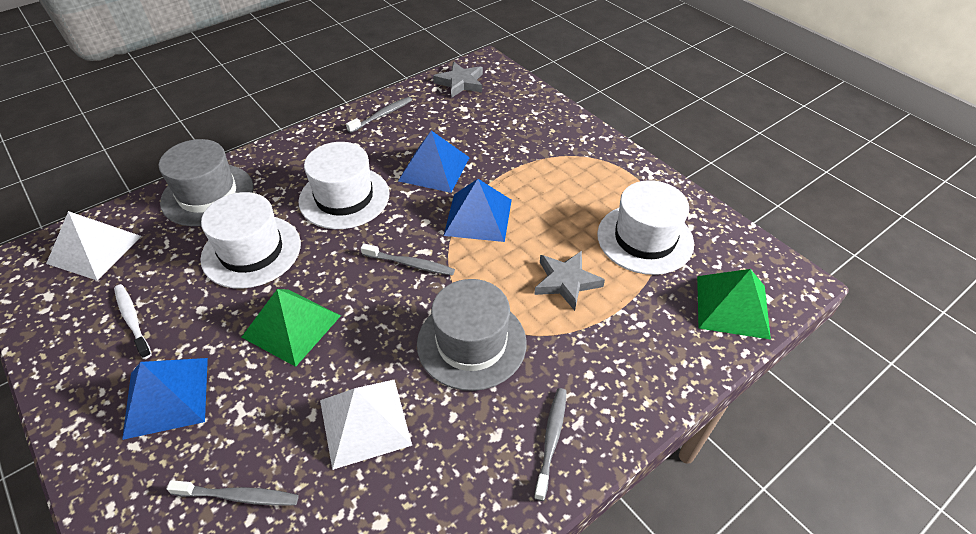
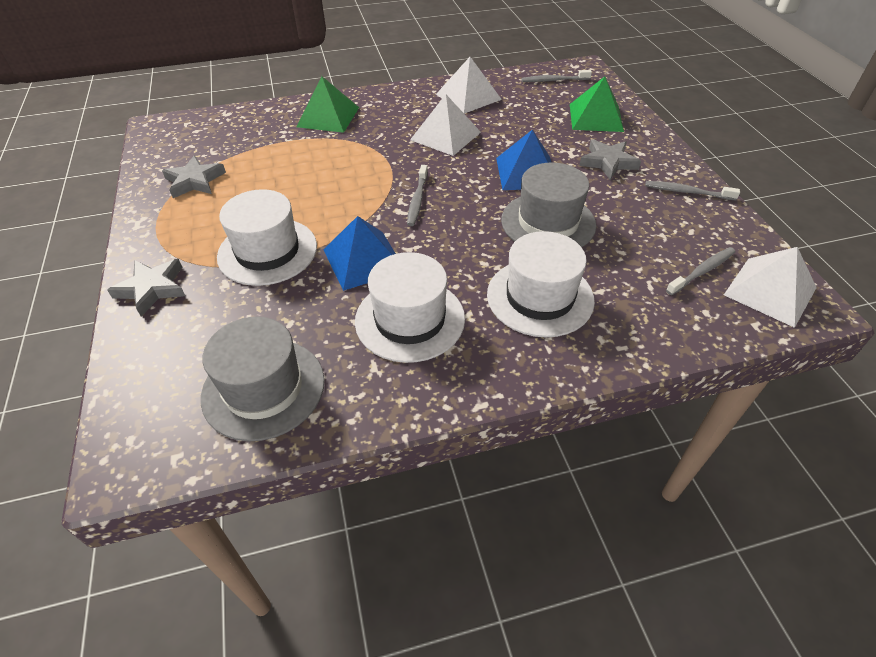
blue pyramid: [122,358,208,440] [398,130,470,193] [444,179,512,242] = 3 -> [323,216,396,291] [496,130,551,190] = 2
grey star: [433,62,483,98] [534,251,605,311] = 2 -> [107,259,185,317] [162,155,226,198] [579,139,641,180] = 3
white pyramid: [46,211,142,281] [320,379,412,470] = 2 -> [410,94,481,156] [436,57,502,114] [724,247,817,328] = 3
white toothbrush: [114,284,152,359] = 1 -> none = 0

